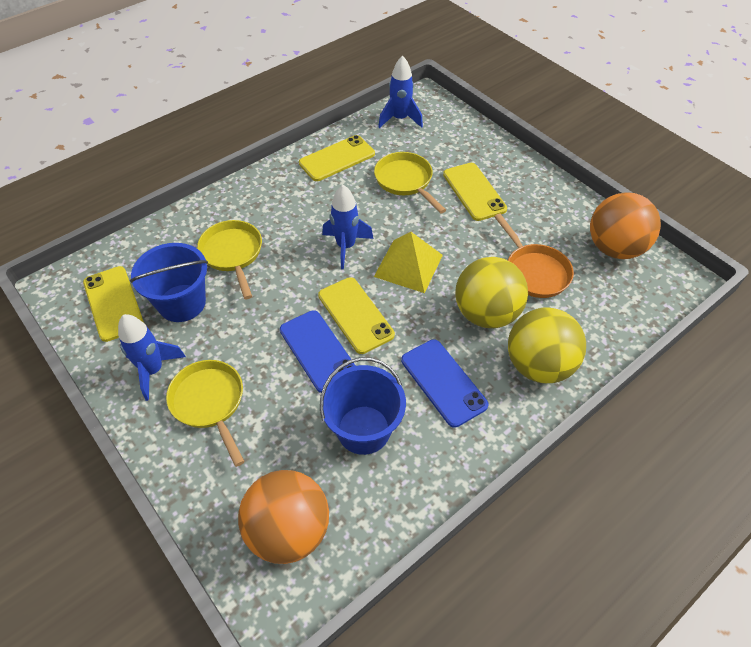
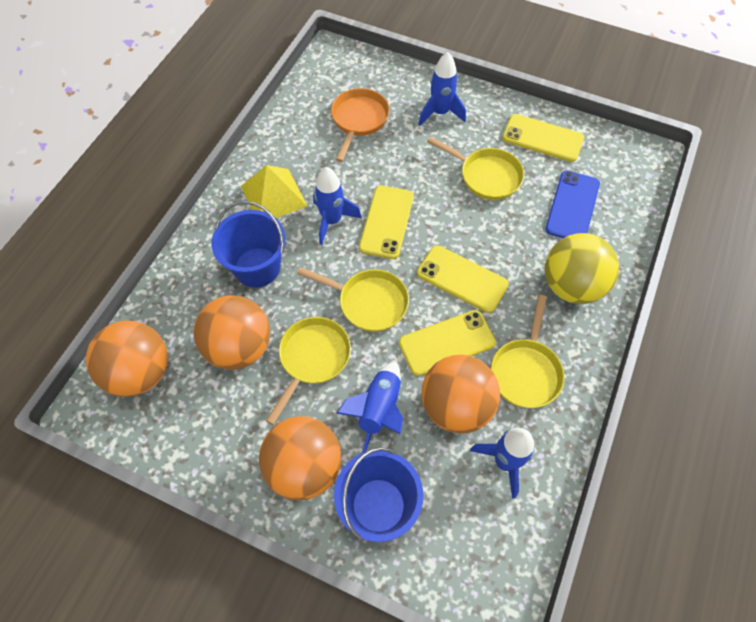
blue phone: [280,310,356,393] [401,339,489,428] = 2 -> [545,171,600,238] = 1
blue rocket: [118,314,186,401] [322,185,373,269] [378,56,423,128] = 3 -> [313,167,362,245] [336,361,403,453] [418,52,466,126] [470,428,534,499] = 4
orange ball: [238,470,329,564] [590,192,661,259] = 2 -> [86,321,168,397] [194,295,270,370] [259,416,342,500] [421,355,500,433] = 4
yellow ball: [455,257,528,328] [508,307,586,383] = 2 -> [545,233,619,304] = 1
yellow pan: [166,360,245,467] [197,220,262,299] [374,152,446,213] = 3 -> [266,317,351,425] [297,267,409,332] [427,136,524,200] [491,295,565,408] = 4

